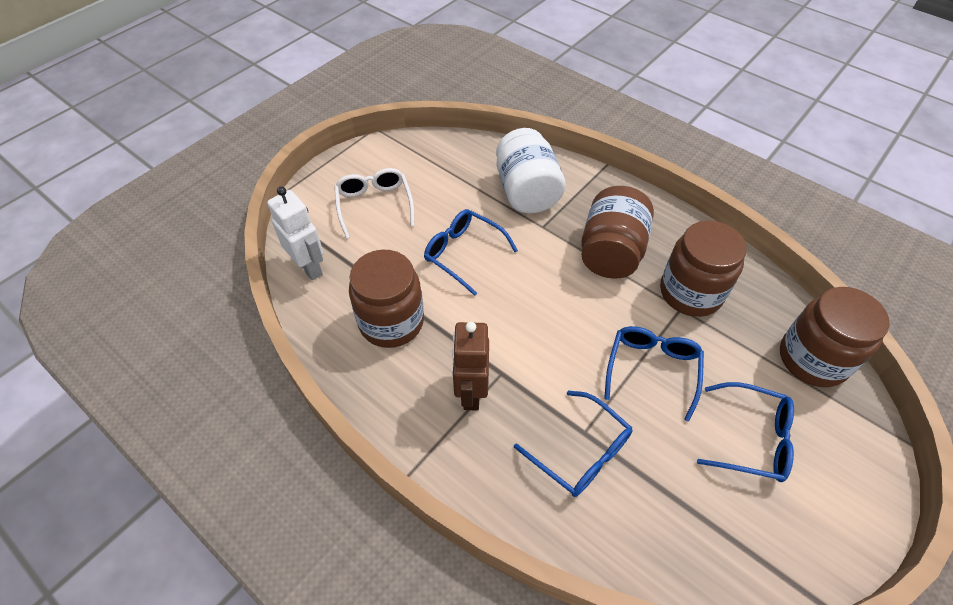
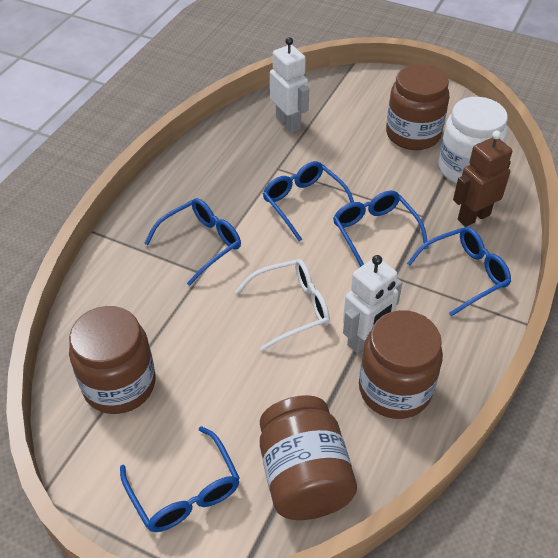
blue glasses: [424,209,518,296] [514,390,632,497] [604,326,704,422] [697,382,794,482] = 4 -> [120,426,240,532] [144,198,241,286] [263,161,354,241] [333,191,429,267] [407,227,511,317] = 5
white robot: [267,187,324,280] = 1 -> [270,37,309,133] [343,255,402,353] = 2

